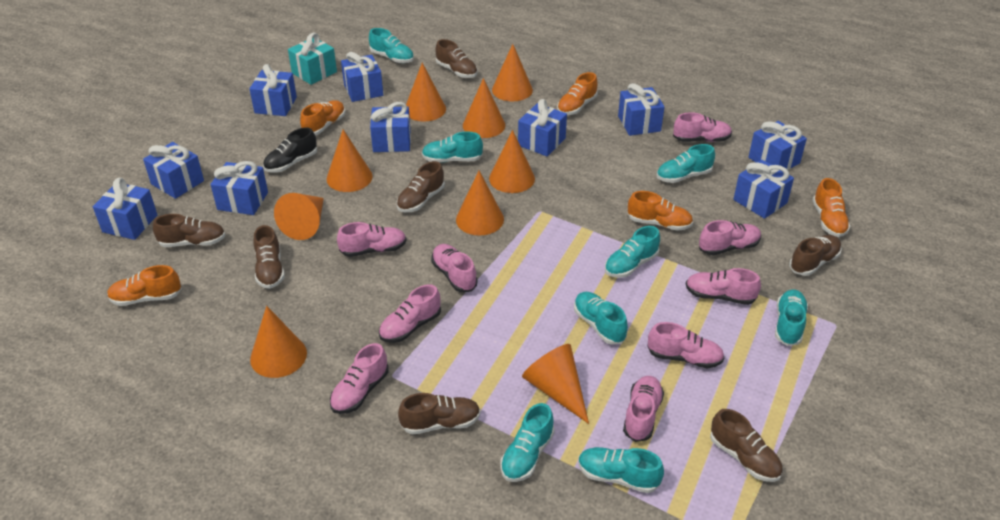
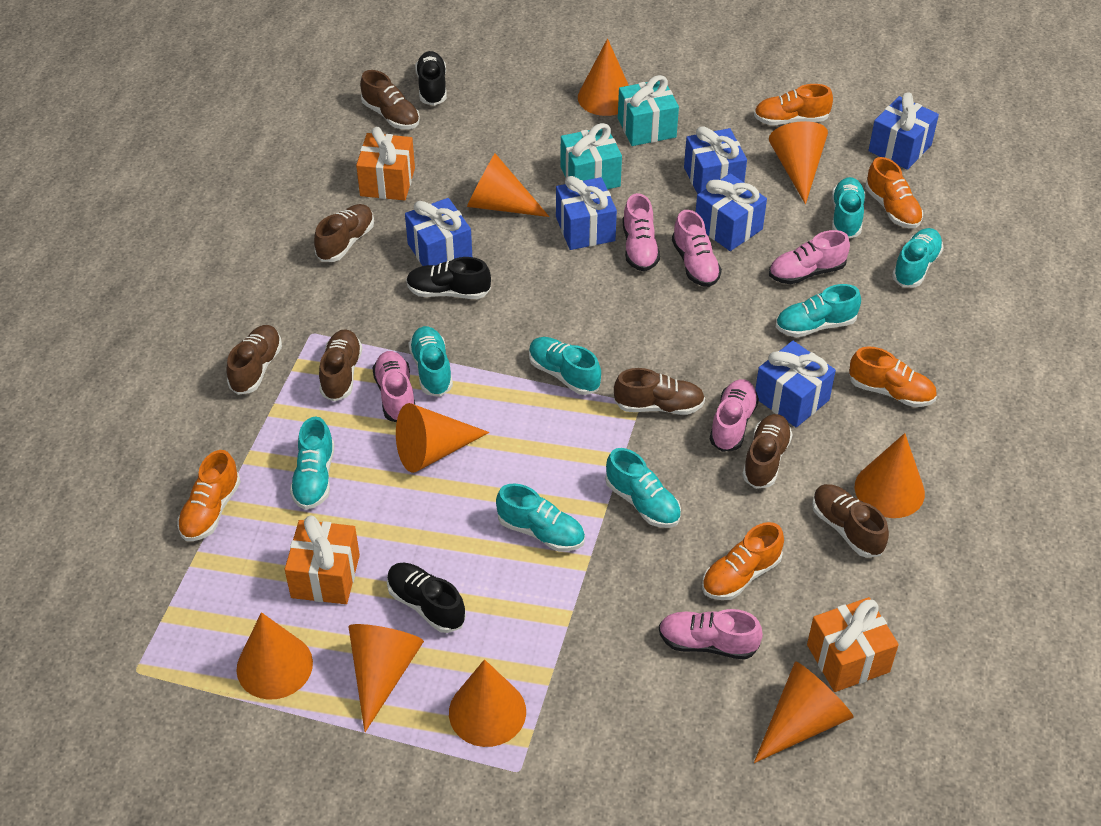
black shoe: [263,127,317,173] = 1 -> [387,563,466,633] [406,257,491,299] [415,51,447,106] = 3
blue gift: [93,178,157,240] [143,142,204,199] [211,161,268,215] [249,64,297,116] [341,52,383,102] [370,102,411,152] [518,99,567,156] [618,83,664,136] [733,160,794,219] [749,121,807,170] = 10 -> [405,198,472,266] [556,176,617,250] [684,126,747,194] [696,173,767,251] [755,341,836,427] [869,93,939,170] = 6
orange gift: none = 0 -> [285,515,360,604] [356,127,415,200] [807,597,899,692] = 3
pink shoe: [330,343,389,414] [337,222,407,257] [379,284,441,343] [431,244,477,292] [623,376,664,442] [647,322,724,368] [673,112,732,142] [686,268,761,305] [699,220,761,255] = 9 -> [372,351,415,422] [622,193,660,271] [659,609,763,660] [672,210,722,287] [709,379,759,452] [769,230,850,284] = 6
turquoise gift: [288,33,337,85] = 1 -> [560,123,622,189] [618,75,679,146] = 2

